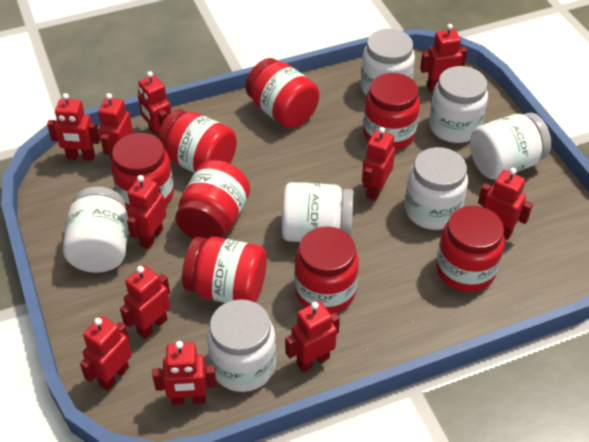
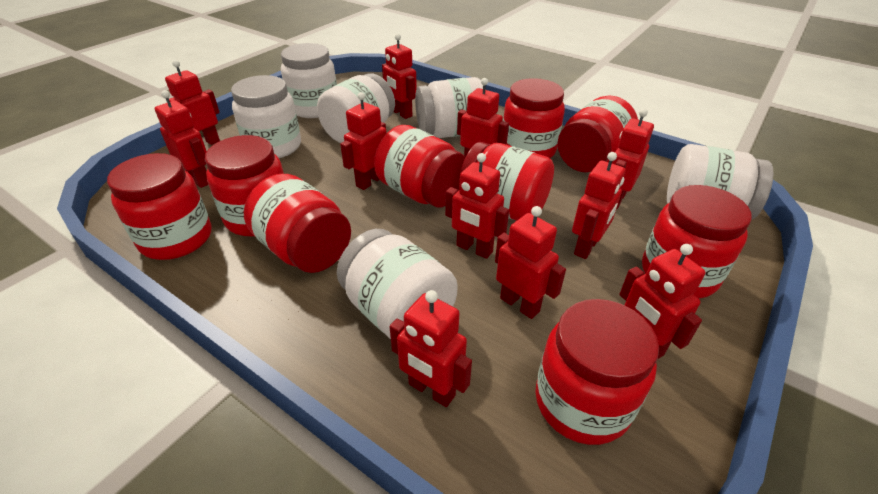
red jar: [111,133,174,210] [157,109,237,173] [175,160,250,239] [182,237,267,303] [245,58,319,128] [294,226,359,314] [363,73,420,150] [436,206,505,292] = 8 -> [107,153,211,260] [205,135,284,236] [244,174,351,273] [374,125,465,208] [458,142,554,221] [503,78,565,158] [535,299,659,445] [558,95,638,172] [642,185,752,299] = 9
white jar: [63,187,128,273] [207,299,276,392] [282,182,354,242] [361,29,415,95] [405,147,468,230] [429,66,488,143] [470,113,551,179] = 7 -> [231,75,301,158] [281,43,337,118] [317,73,395,143] [337,229,457,339] [415,77,486,138] [667,144,773,219] = 6

